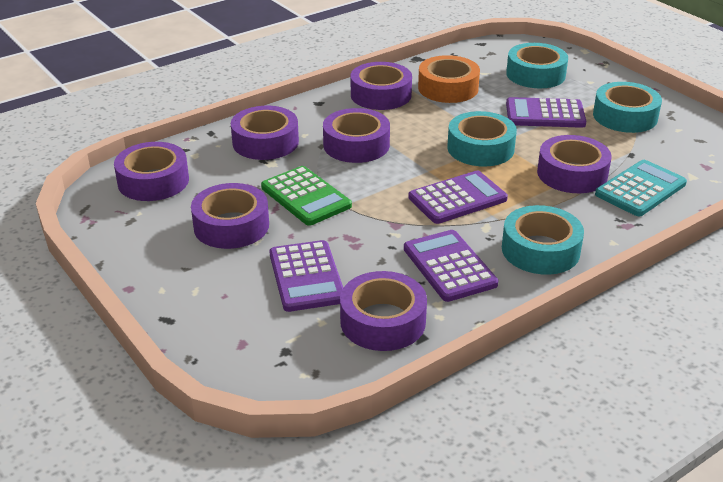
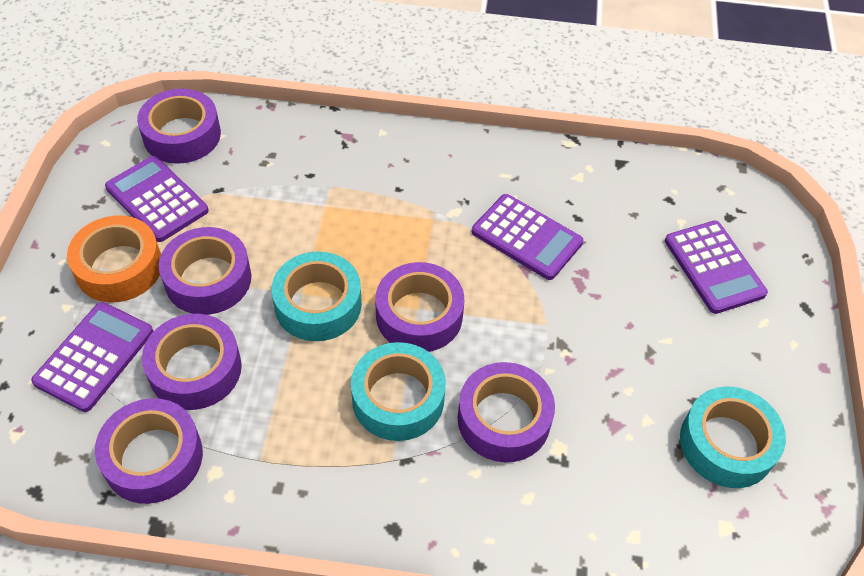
green calculator: [261,166,352,226] = 1 -> none = 0
purple tape: [114,142,189,201] [191,183,269,249] [231,106,299,160] [323,108,390,163] [340,271,427,351] [351,62,412,110] [537,135,612,193] = 7 -> [95,398,203,504] [137,89,221,164] [142,314,242,410] [159,227,251,315] [375,262,464,352] [457,362,555,462] = 6
turquoise calculator: [595,160,687,216] = 1 -> none = 0
turquoise tape: [447,111,517,166] [502,205,584,275] [506,43,568,88] [593,82,662,133] = 4 -> [272,251,362,341] [351,342,446,441] [680,387,786,488] = 3

